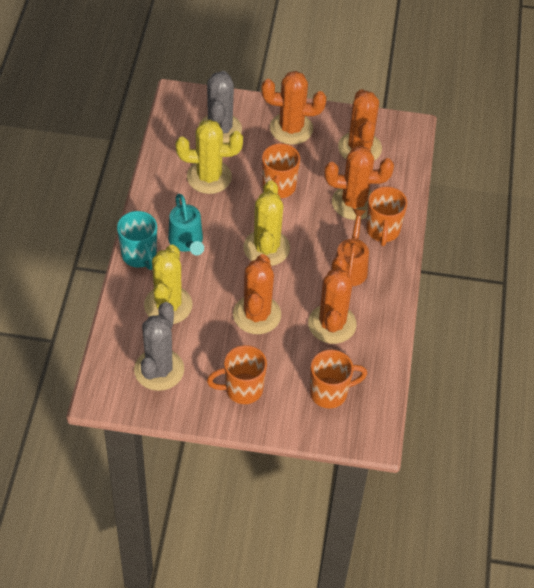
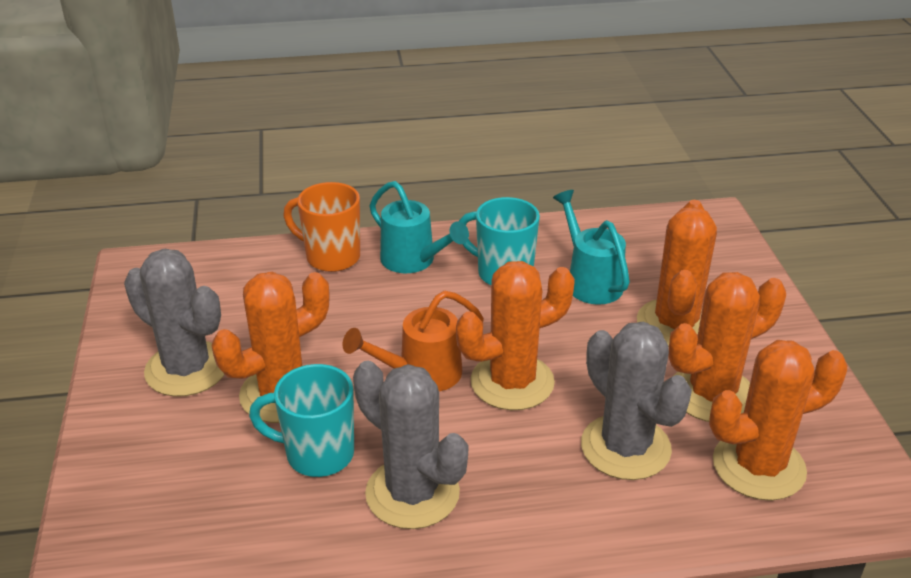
grey cactus: [134,302,184,391] [198,71,242,143] = 2 -> [124,249,225,397] [353,361,468,529] [581,322,692,480] = 3
orange mug: [207,345,267,404] [262,143,300,198] [310,350,367,408] [366,187,407,246] = 4 -> [283,182,360,272] = 1
turquoise mug: [117,211,157,270] = 1 -> [249,364,354,477] [459,197,540,285] = 2
turquoise watering can: [168,194,204,256] = 1 -> [369,181,469,273] [553,190,630,305] = 2
yellow cactus: [144,245,193,324] [176,119,243,194] [243,180,290,266] = 3 -> none = 0

